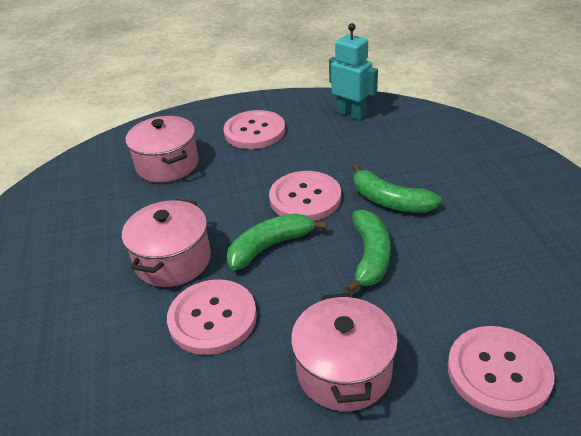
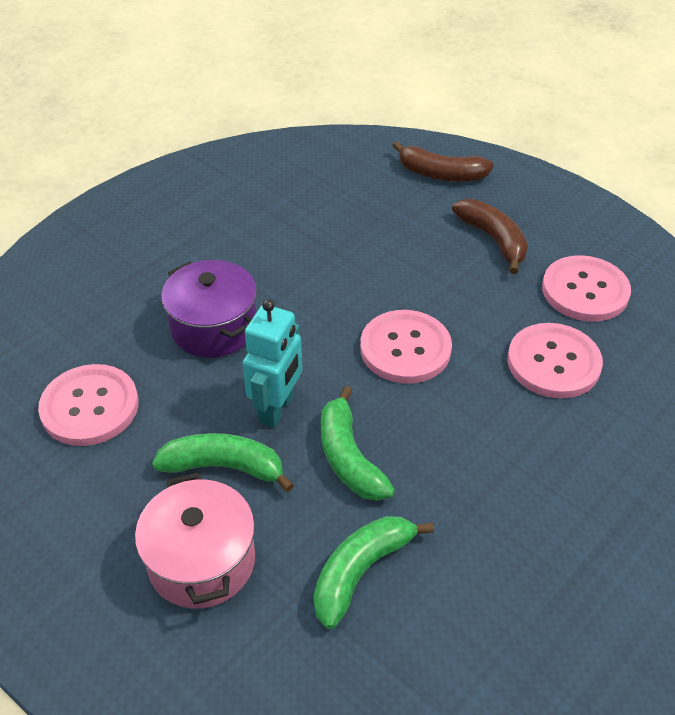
brown banana: none = 0 -> [392,141,494,182] [452,199,528,274] = 2
pink pot: [122,199,211,287] [126,116,199,183] [291,293,398,411] = 3 -> [135,473,255,609] = 1
purple pot: none = 0 -> [161,260,257,358] = 1

